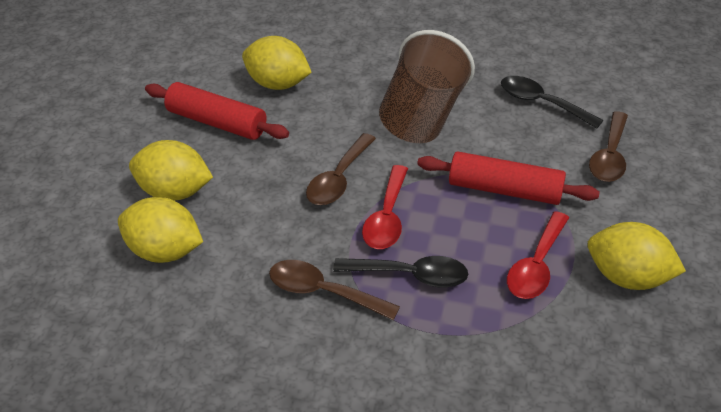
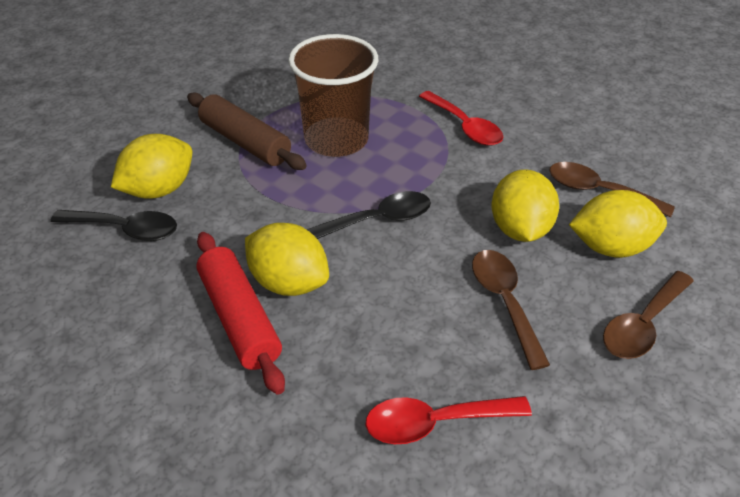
brown rolling pin: none = 0 -> [187,93,307,170] = 1
red rolling pin: [145,82,289,140] [417,152,600,205] = 2 -> [196,232,285,395] = 1

